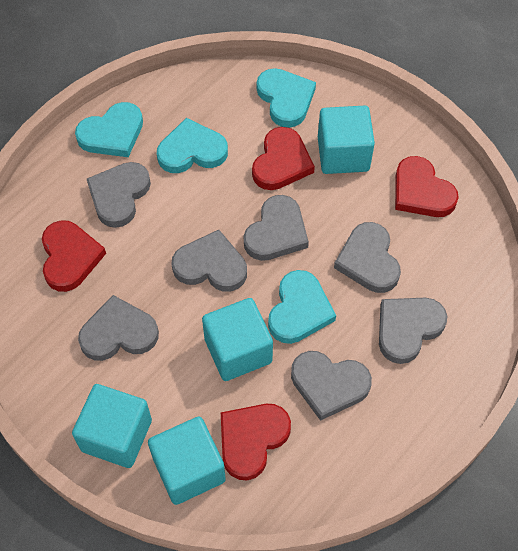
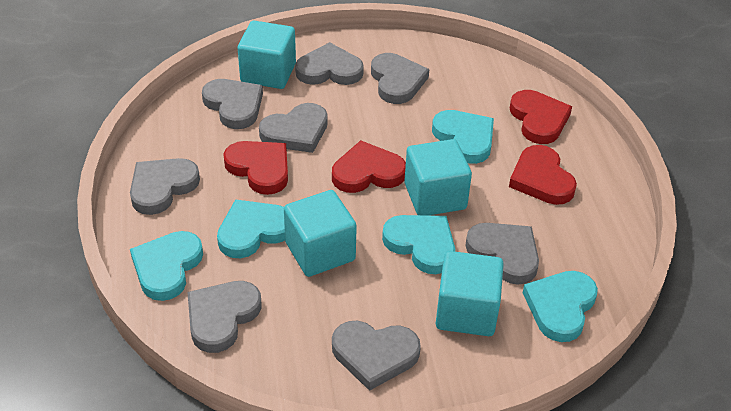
grey heart: [78,295,159,361] [87,162,151,228] [171,230,247,292] [244,195,309,261] [291,351,372,421] [334,222,401,293] [379,298,447,364] = 7 -> [130,158,200,215] [187,281,261,353] [202,79,263,129] [259,103,328,153] [295,42,364,85] [332,321,421,391] [371,53,429,104] [465,223,539,285] = 8
turquoise heart: [75,102,143,157] [157,118,228,173] [257,68,316,128] [268,270,336,344] = 4 -> [130,231,203,301] [217,199,285,258] [382,215,455,274] [432,110,494,164] [523,271,598,342] = 5

